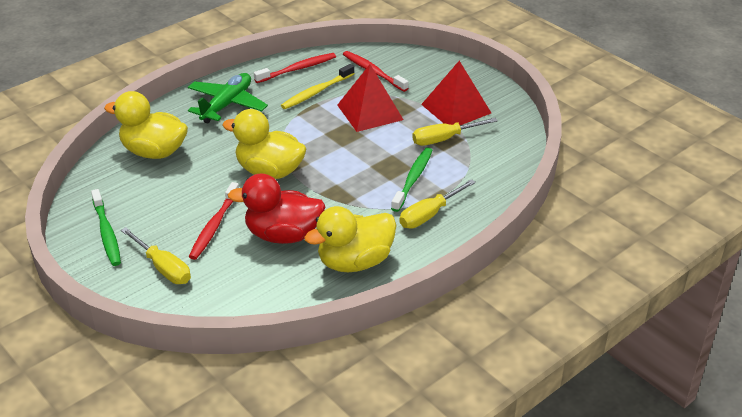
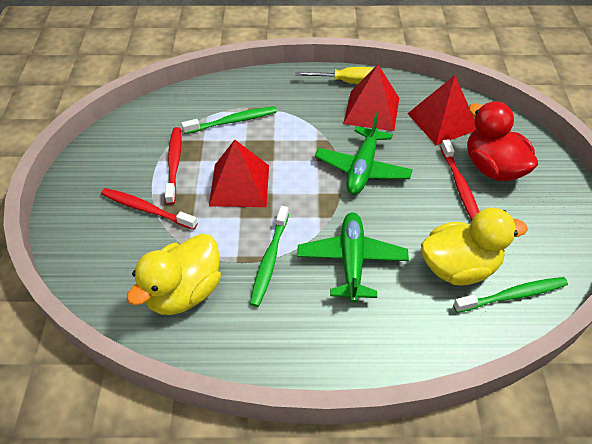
green plane: [188,73,268,124] = 1 -> [297,212,409,303] [315,113,413,195] = 2
green toothbrush: [91,189,121,266] [391,147,433,212] = 2 -> [181,106,277,134] [250,206,289,307] [453,277,568,313] = 3
red pyramid: [337,65,403,132] [421,61,491,125] = 2 -> [209,140,269,207] [343,65,399,131] [407,75,476,145] = 3
yellow duck: [104,91,188,159] [222,109,307,179] [304,206,397,273] = 3 -> [127,234,221,315] [421,208,528,286] = 2
yellow screwdriver: [121,227,191,284] [400,179,476,229] [412,118,498,146] = 3 -> [295,67,374,84] = 1
yellow toothbrush: [281,64,355,109] = 1 -> none = 0

